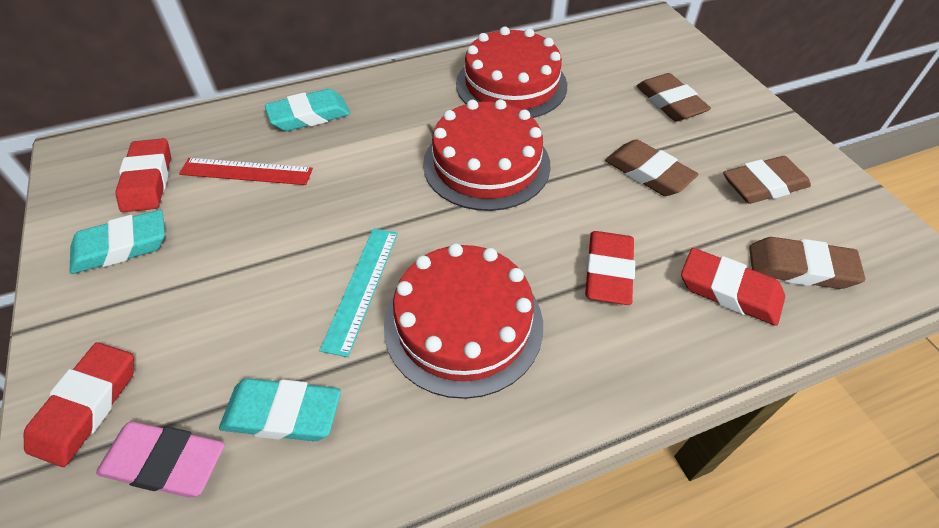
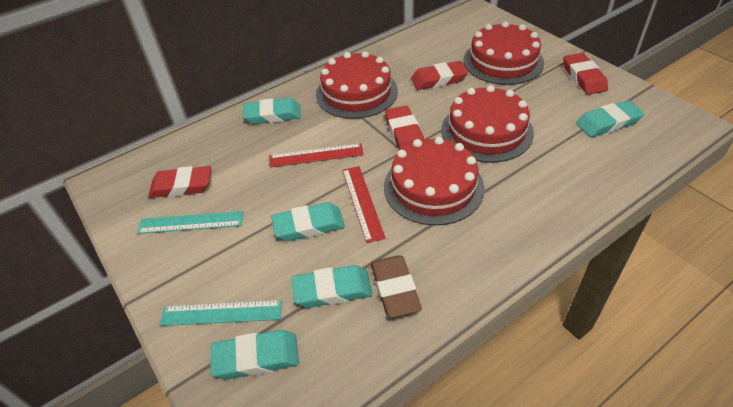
brown eraser: [605,139,699,196] [636,73,711,122] [723,156,811,204] [749,237,866,289] = 4 -> [371,255,422,318] = 1
pink eraser: [96,421,225,498] = 1 -> none = 0
red cake: [384,243,543,399] [423,99,551,211] [456,27,567,118] = 3 -> [316,51,398,119] [384,137,484,226] [441,85,534,163] [463,21,544,85] = 4
red ruler: [179,158,313,185] = 1 -> [269,143,364,167] [342,166,385,243] = 2
turquoise eraser: [70,210,165,274] [219,378,341,441] [264,89,350,131] = 3 -> [210,330,299,379] [243,98,301,124] [271,202,345,241] [292,265,372,308] [576,100,644,137] = 5
turquoise ruler: [320,228,398,357] = 1 -> [137,211,243,234] [160,300,282,326] = 2

